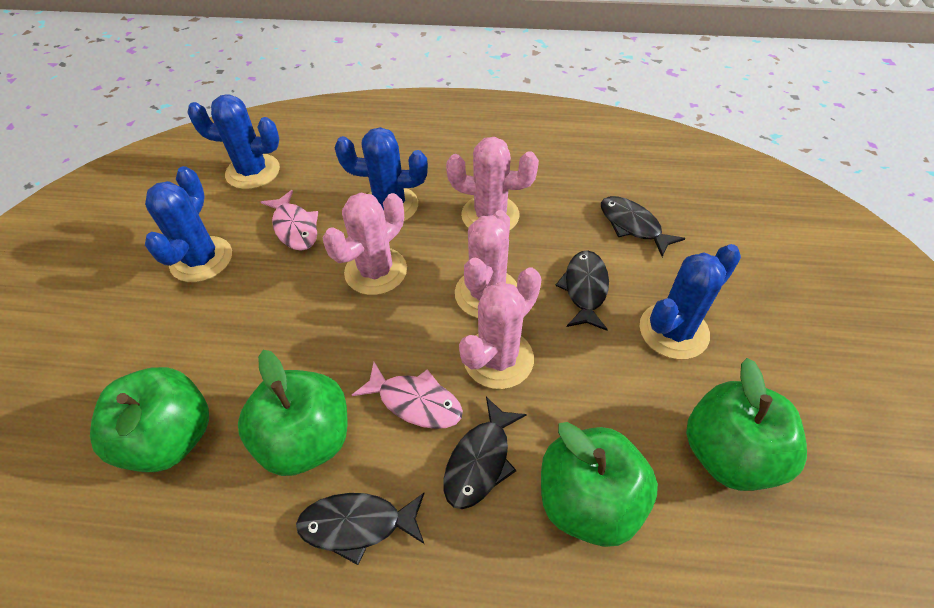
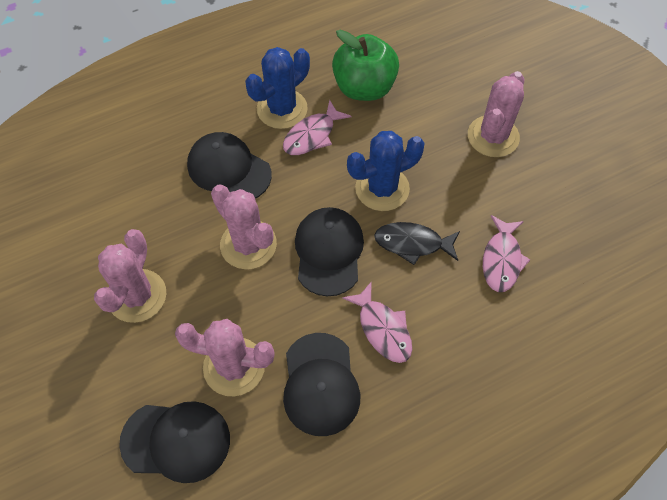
black cap: none = 0 -> [119,401,230,483] [187,132,272,199] [283,333,360,436] [295,207,364,297] = 4
black fish: [296,493,425,565] [443,397,527,509] [555,250,609,331] [601,196,685,257] = 4 -> [374,222,460,265] = 1
blue cactus: [145,166,232,282] [187,94,280,189] [335,127,428,222] [640,244,741,359] = 4 -> [245,47,310,129] [347,131,425,211] = 2
green apple: [90,367,209,472] [238,350,348,476] [541,422,658,547] [686,358,807,491] = 4 -> [332,30,399,101] = 1
pink fish: [261,190,318,251] [352,362,463,429] = 2 -> [283,100,351,155] [342,281,412,363] [483,215,530,292] = 3

